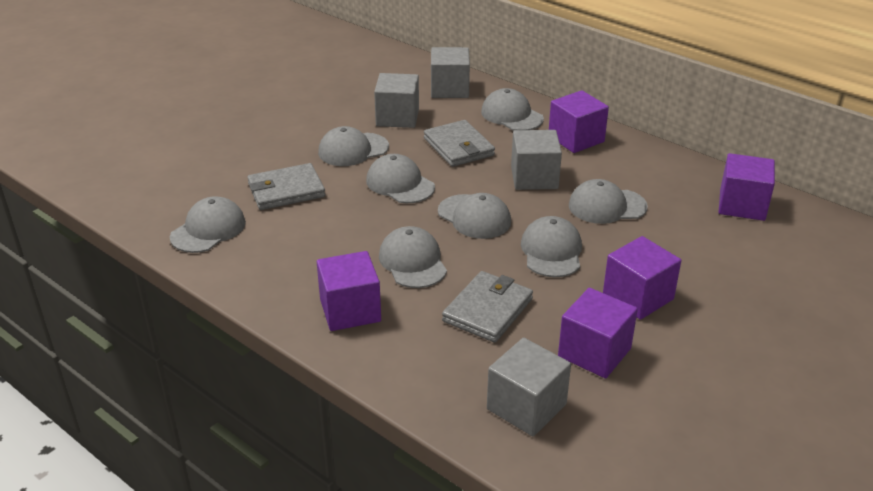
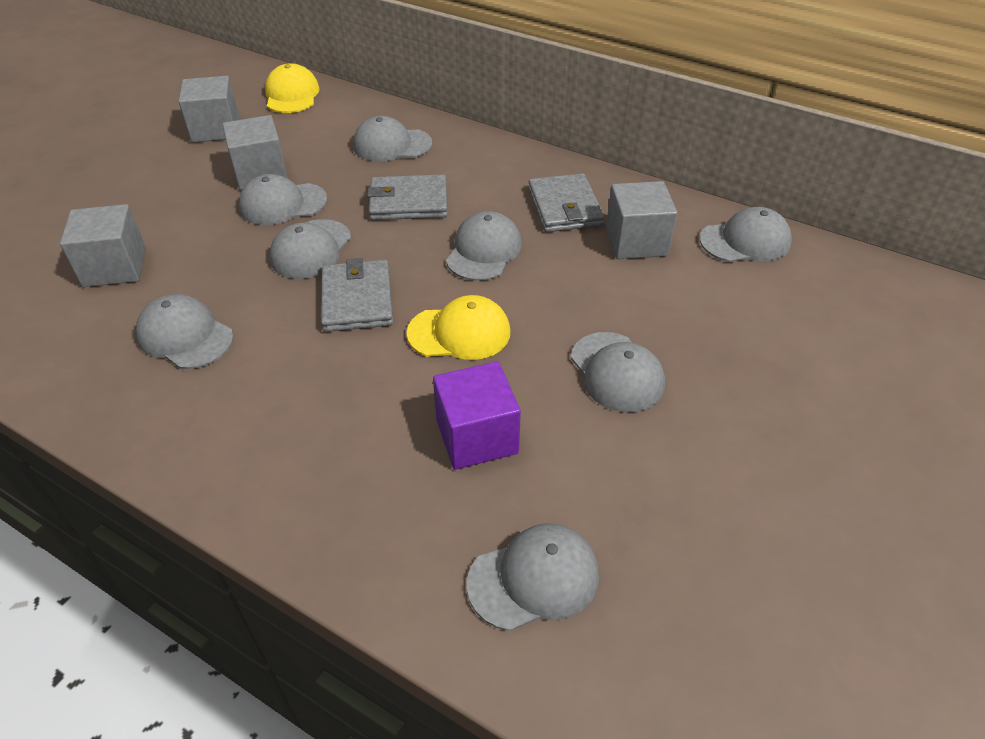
purple cube: [317,251,381,331] [549,90,609,153] [558,288,638,378] [603,236,681,320] [719,153,775,221] = 5 -> [433,361,521,470] = 1
yellow cap: none = 0 -> [265,63,320,113] [407,295,510,360] = 2

